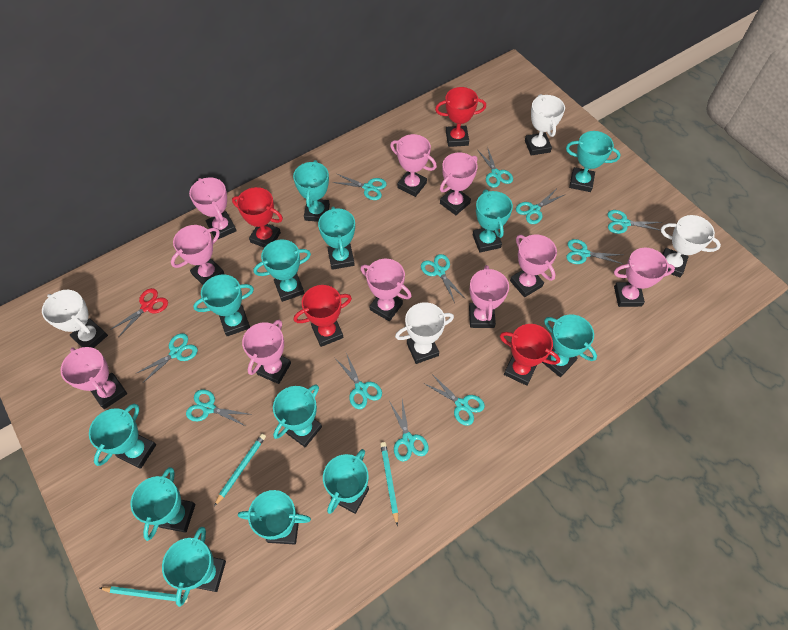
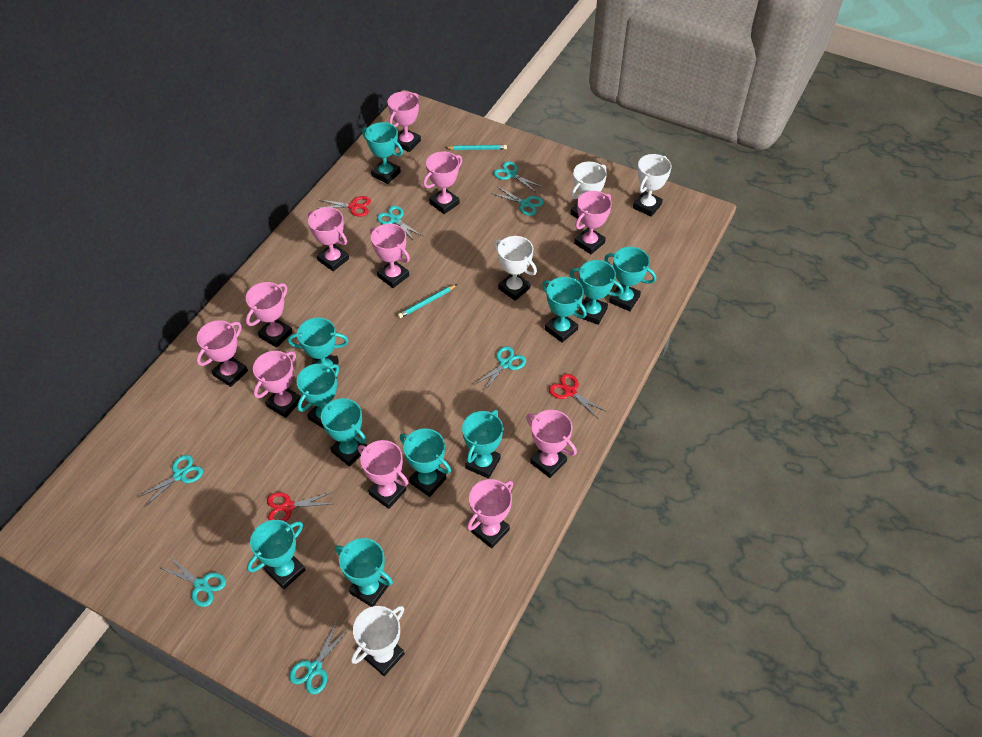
pink trophy: [60,347,127,409] [171,225,224,285] [189,177,237,240] [242,319,291,384] [360,259,412,321] [390,134,437,197] [440,152,478,215] [469,265,509,328] [510,235,557,297] [614,248,675,307] = 10 -> [196,320,248,387] [246,282,293,348] [253,351,301,418] [308,207,349,271] [358,440,409,509] [370,224,410,288] [387,91,421,152] [423,152,463,214] [467,479,513,548] [526,410,577,478] [574,191,612,254] = 11
red scissors: [110,288,168,336] = 1 -> [267,492,333,522] [320,196,371,217] [549,374,607,418] = 3
red trophy: [232,187,283,248] [294,285,352,347] [435,87,486,147] [500,324,560,386] = 4 -> none = 0
turquoise pencil: [99,586,188,603] [214,434,266,506] [380,442,398,526] = 3 -> [398,284,457,318] [446,145,507,150] = 2
turquoise scissors: [135,333,198,383] [186,389,248,427] [333,174,387,200] [335,353,382,409] [389,400,429,462] [421,254,465,303] [423,374,485,425] [477,146,513,188] [516,189,564,224] [566,239,622,264] [608,210,662,234] = 11 -> [137,455,203,507] [161,558,226,607] [289,622,348,694] [377,206,423,240] [474,346,526,392] [493,187,544,216] [494,161,542,192] = 7
turquoise trophy: [89,403,156,469] [130,467,195,541] [162,527,226,607] [193,274,254,336] [238,490,311,544] [253,240,311,302] [273,384,322,447] [293,160,330,222] [318,206,355,270] [323,449,369,514] [473,189,513,252] [542,315,597,377] [566,131,621,192] = 13 -> [247,520,305,589] [288,317,349,371] [297,364,339,429] [320,398,367,466] [335,538,393,607] [362,122,403,184] [400,428,451,497] [462,410,503,479] [542,277,587,343] [570,260,623,325] [604,247,656,311] = 11

